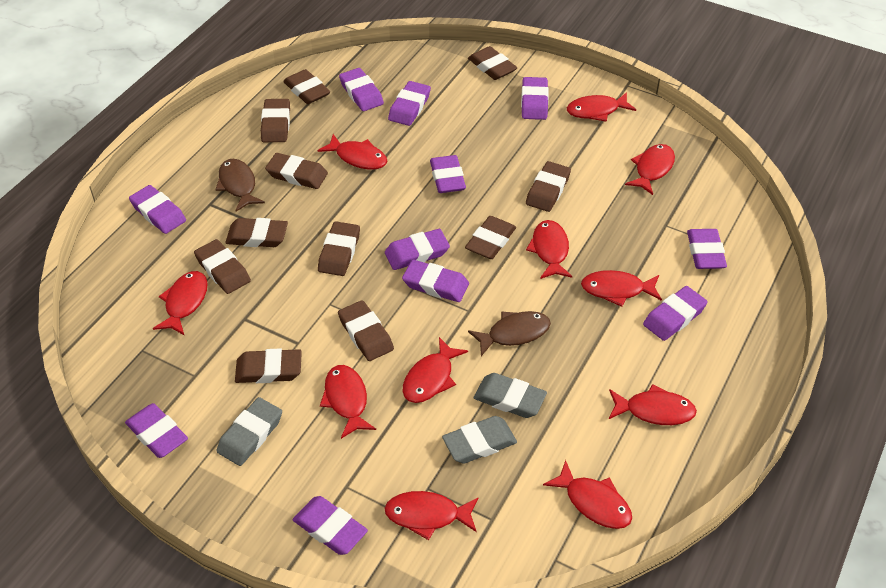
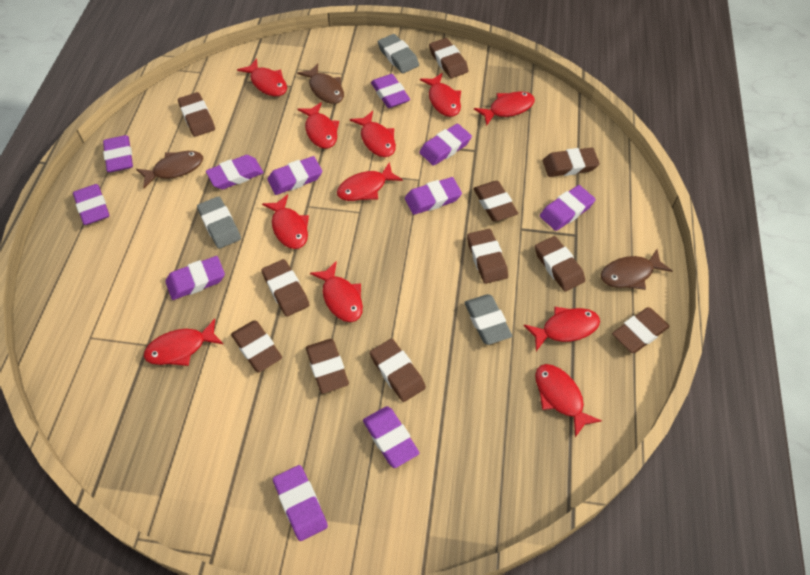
brown fish: [215,159,265,212] [468,311,551,356] = 2 -> [136,151,203,188] [297,63,344,104] [601,249,672,290] = 3

